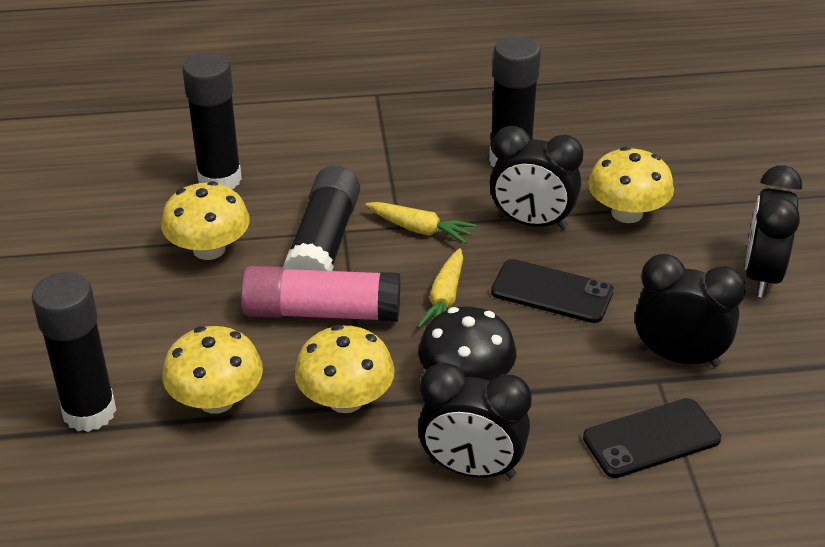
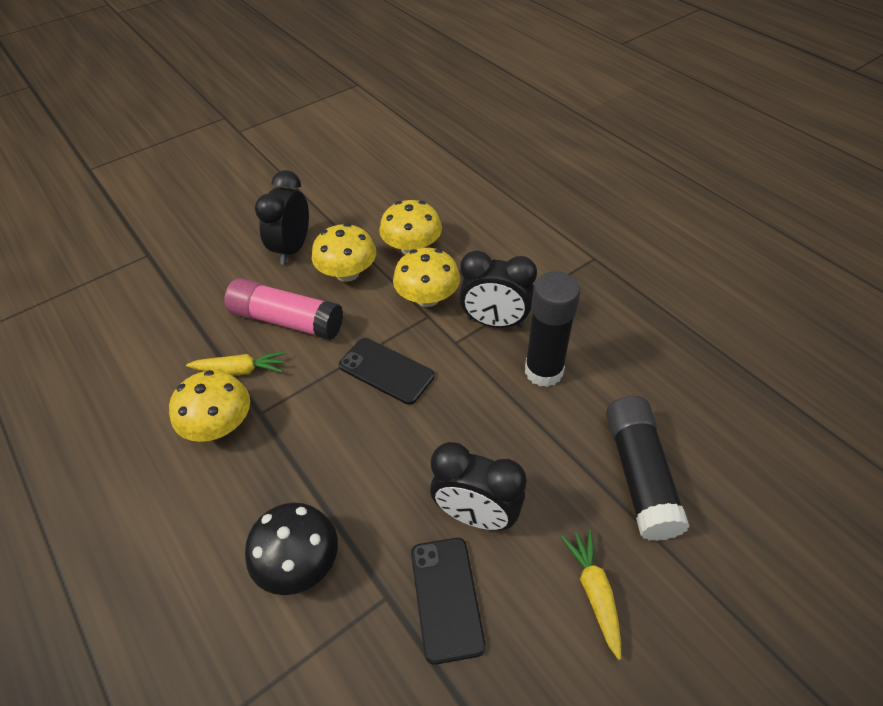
black clock: [418,362,532,478] [490,126,583,230] [635,254,746,367] [745,165,802,298] = 4 -> [255,170,309,265] [430,442,527,530] [459,250,537,328] = 3
black glue stick: [31,272,116,432] [182,52,242,189] [283,166,360,271] [489,36,541,167] = 4 -> [525,271,580,387] [606,396,690,541] = 2

